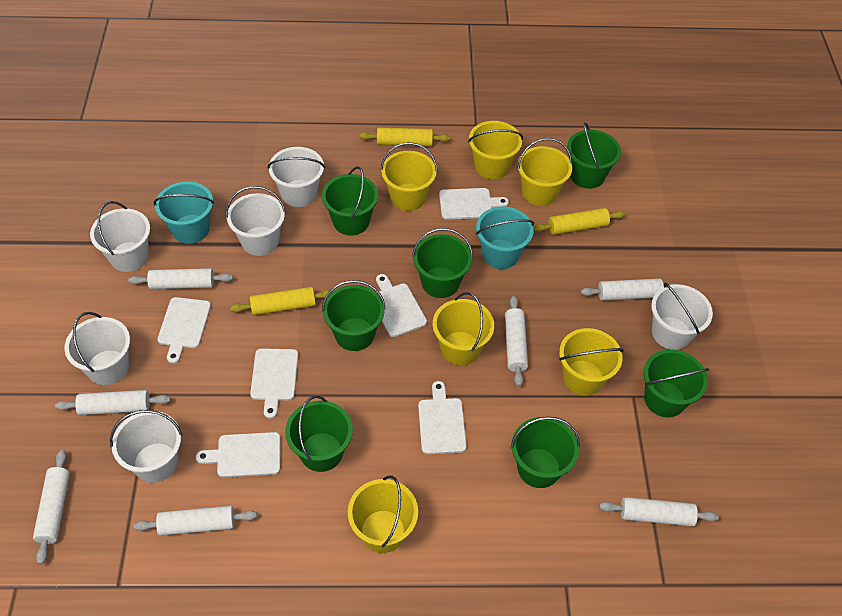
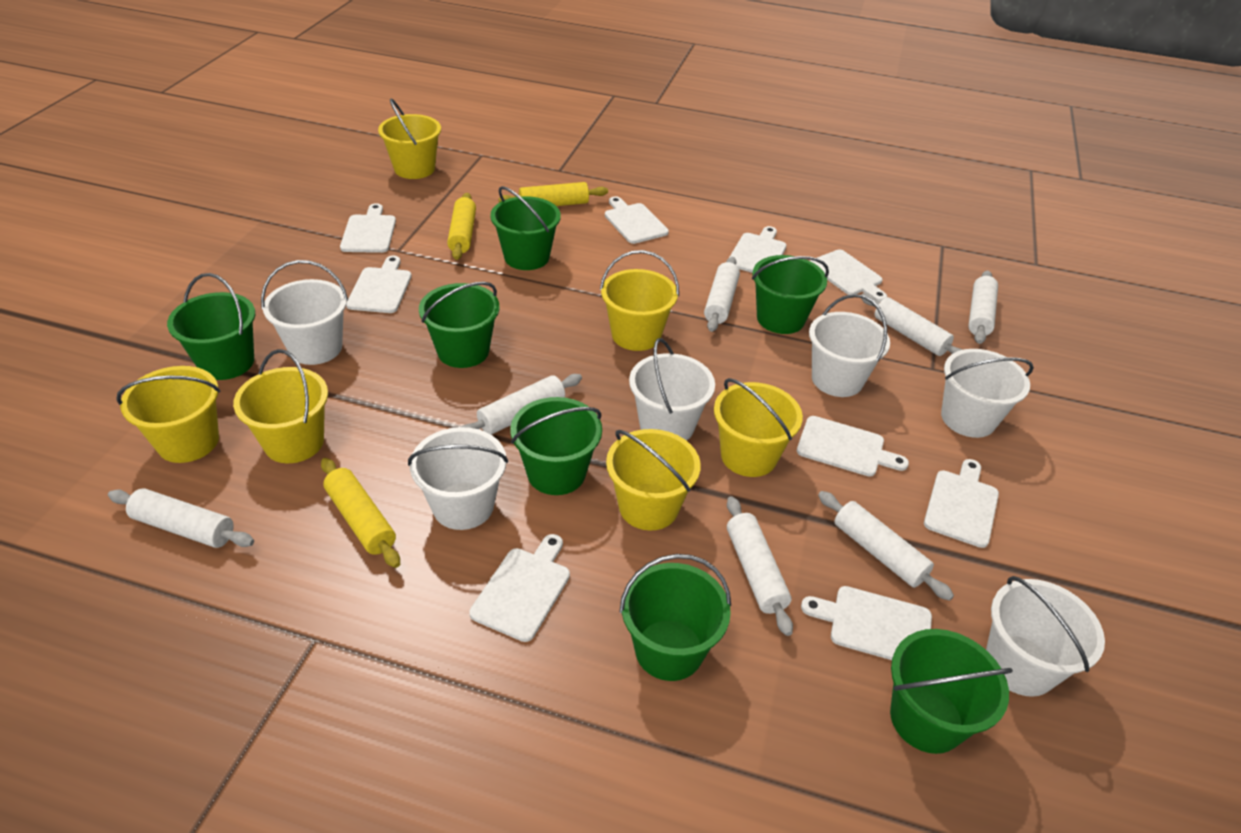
turquoise bucket: [154,181,214,244] [476,207,534,269] = 2 -> none = 0
white cutting board: [157,297,211,364] [196,432,281,478] [250,348,298,419] [376,274,427,337] [418,381,467,454] [439,188,509,220] = 6 -> [340,203,396,253] [346,256,412,313] [469,534,570,642] [605,196,669,244] [729,226,786,273] [797,416,909,477] [801,586,932,660] [810,250,887,302] [924,459,999,548] = 9

